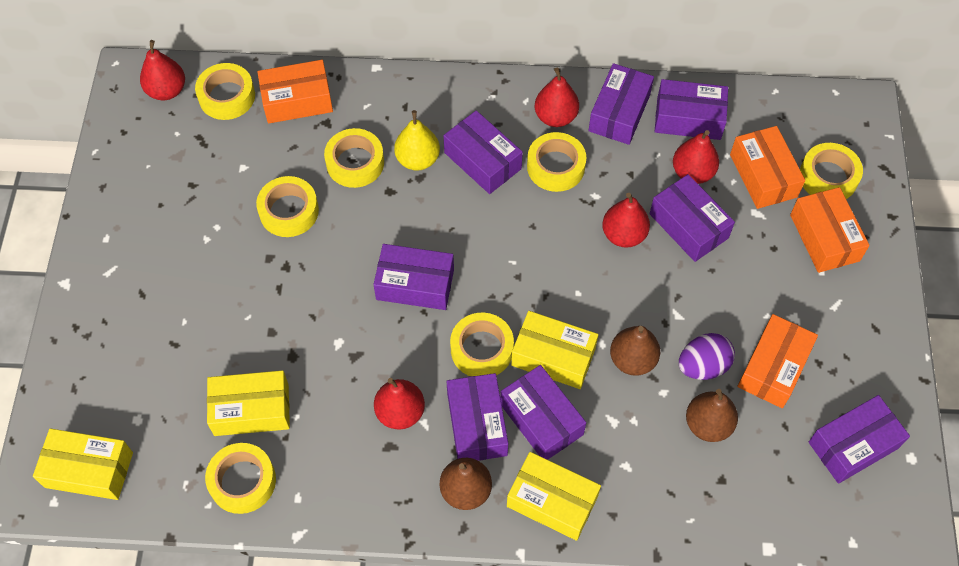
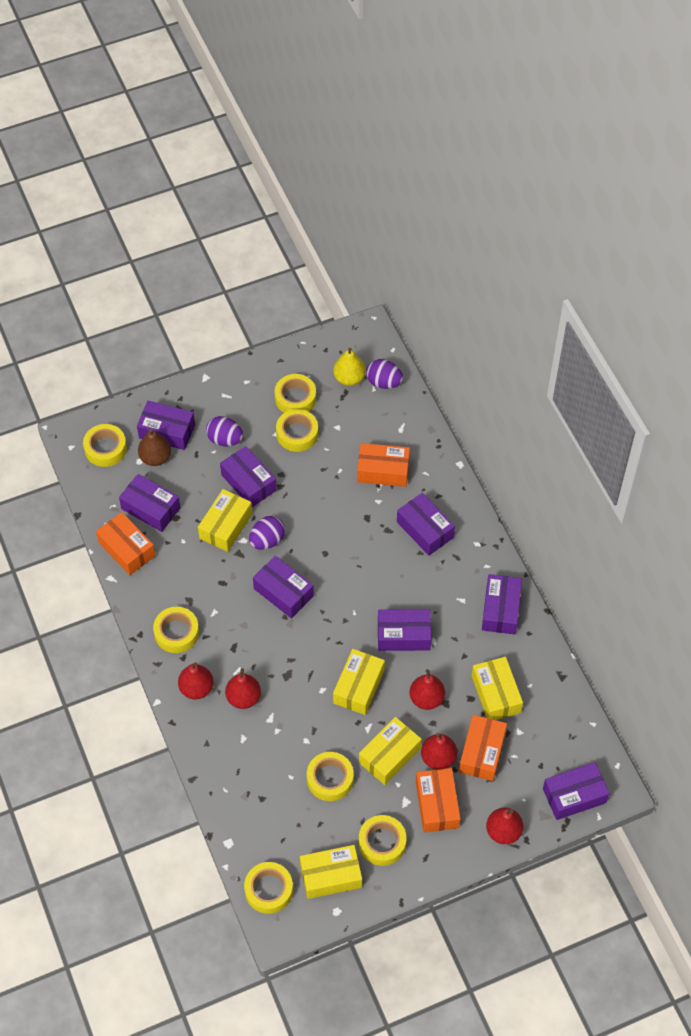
brown pear: [440,458,492,510] [610,326,660,376] [686,389,738,442] = 3 -> [138,429,171,466] = 1
purple egg: [679,333,735,380] = 1 -> [206,416,243,447] [249,516,285,550] [366,359,403,389] = 3
yellow box: [33,428,133,500] [207,370,290,436] [507,452,601,541] [511,311,598,389] = 4 -> [198,489,252,552] [300,845,362,899] [333,649,385,715] [359,717,422,785] [472,657,523,720] = 5

